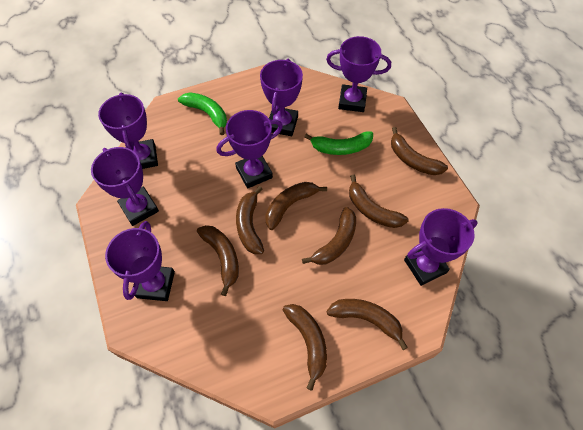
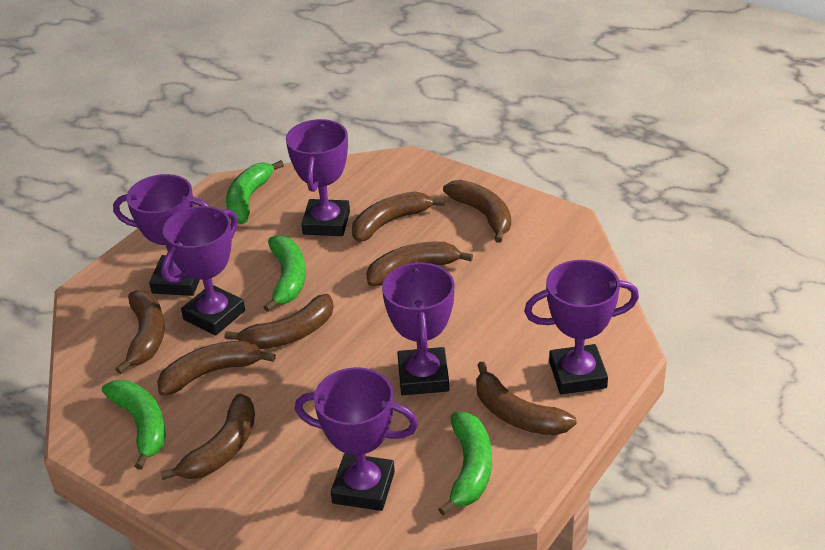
green banana: [178,92,227,135] [304,131,373,155] = 2 -> [102,380,165,470] [226,160,284,224] [263,235,306,312] [438,412,492,516] = 4
purple trophy: [91,147,159,226] [98,93,158,169] [105,221,175,301] [216,110,283,188] [260,59,303,136] [326,36,391,112] [404,208,478,286] = 7 -> [113,174,209,296] [161,206,245,336] [286,119,350,236] [295,367,418,511] [382,261,454,395] [524,260,639,395] = 6

